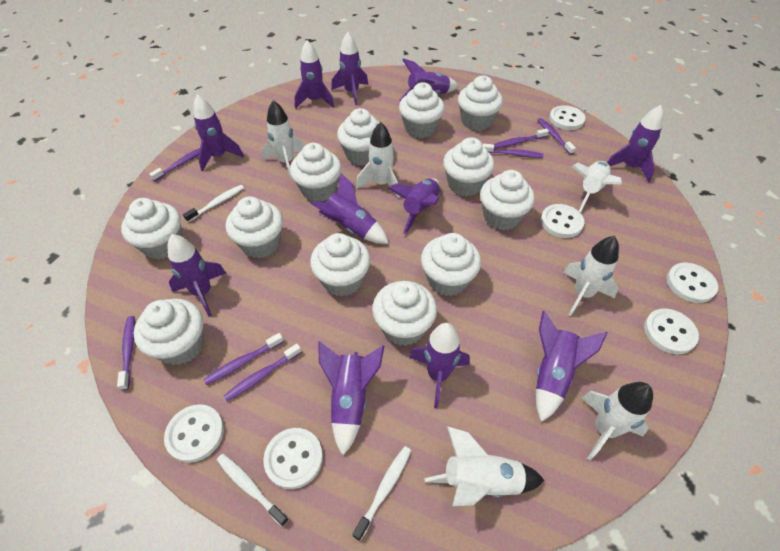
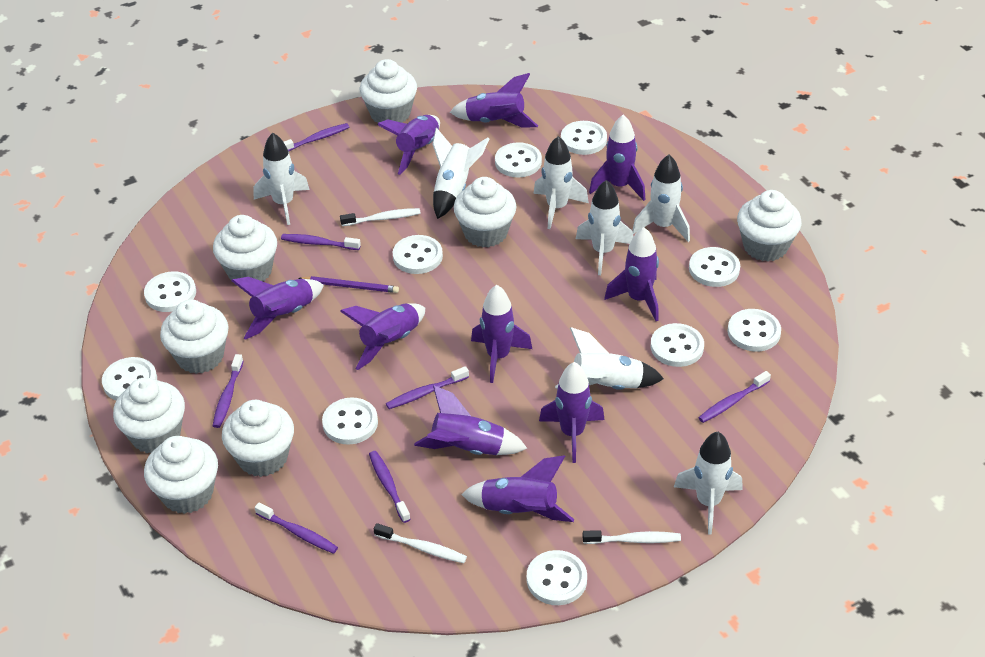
purple pencil: none = 0 -> [299,276,399,293] = 1
purple rocket: [167,234,226,317] [193,94,244,171] [294,40,334,108] [310,172,389,244] [318,341,384,455] [331,32,369,105] [388,178,440,234] [399,59,459,101] [409,323,470,409] [536,311,607,422] [607,105,664,182] = 11 -> [231,277,324,340] [340,303,425,370] [377,115,440,175] [414,385,527,455] [450,73,538,127] [461,456,574,522] [471,285,532,383] [539,362,605,463] [589,115,646,201] [604,227,659,321] = 10
white button: [164,404,224,463] [263,428,323,489] [541,204,584,238] [549,105,585,130] [644,309,699,354] [667,263,718,303] = 6 -> [102,357,157,400] [144,271,196,312] [322,398,378,445] [393,235,443,274] [495,142,542,177] [527,550,587,605] [561,121,607,155] [651,323,704,367] [689,247,740,287] [727,309,781,352] = 10
white cupcake: [121,198,182,260] [133,299,204,365] [226,197,283,258] [290,143,342,202] [310,233,371,296] [337,108,380,166] [372,281,437,346] [399,83,445,138] [421,233,481,296] [443,137,494,196] [458,76,503,131] [480,170,535,230] = 12 -> [113,377,185,453] [144,436,218,514] [160,300,229,374] [213,215,277,281] [222,400,294,477] [360,59,417,123] [454,177,516,248] [737,190,802,261] = 8
white rocket: [262,100,304,179] [356,122,400,198] [425,426,545,506] [563,236,619,316] [572,161,622,212] [581,382,653,460] = 6 -> [254,133,310,225] [432,128,489,219] [533,136,589,229] [555,327,664,390] [576,180,633,275] [632,155,690,242] [674,432,743,535] = 7

